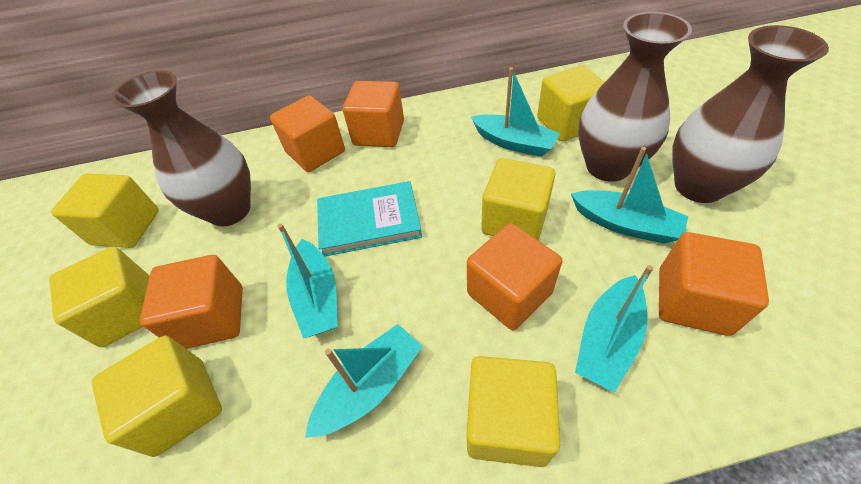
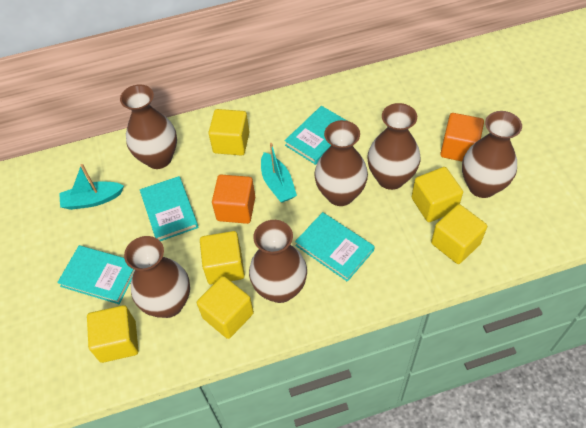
brown vase: [112,70,251,226] [578,12,692,182] [672,25,829,203] = 3 -> [120,84,177,169] [124,236,190,318] [249,220,307,303] [314,120,368,206] [367,103,420,190] [462,111,522,198] = 6
orange cube: [140,255,243,349] [270,95,345,172] [343,81,404,147] [467,223,562,330] [659,232,769,336] = 5 -> [212,175,255,224] [440,113,484,161] = 2
turquoise boat: [278,224,338,339] [305,324,423,438] [471,67,560,157] [571,147,688,244] [575,265,653,393] = 5 -> [59,164,124,210] [261,143,297,203] = 2
turquoise book: [317,181,422,256] = 1 -> [57,245,135,304] [140,176,198,241] [285,106,347,165] [295,212,375,282] = 4

